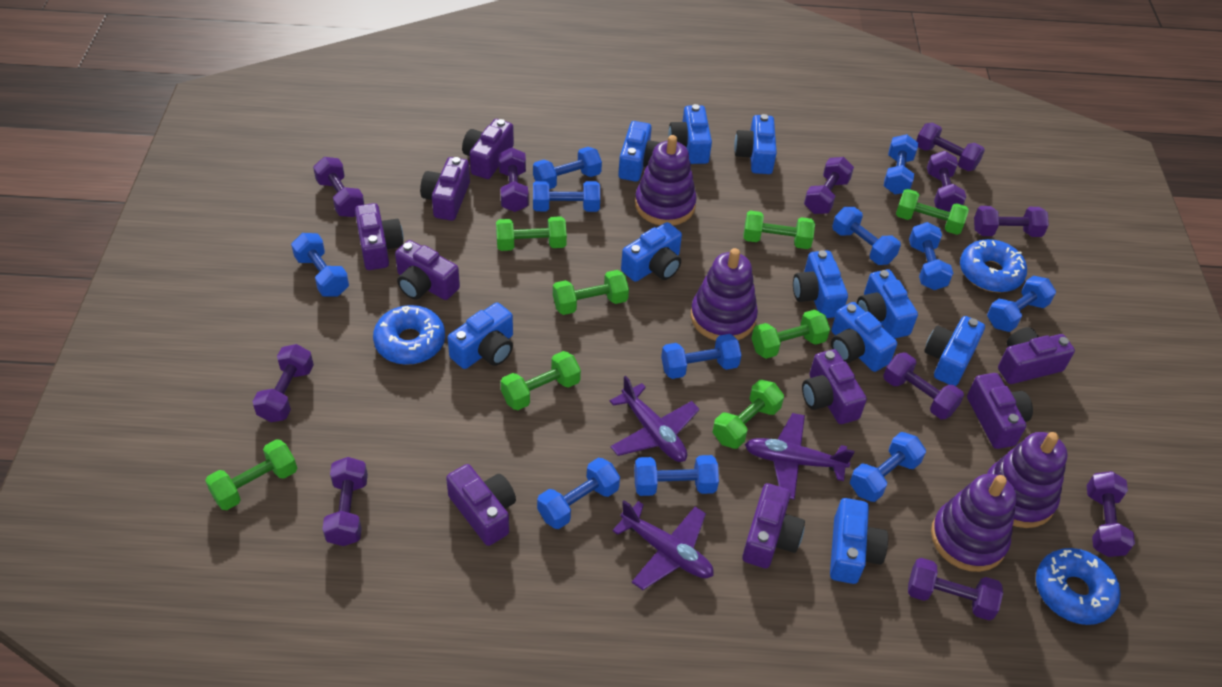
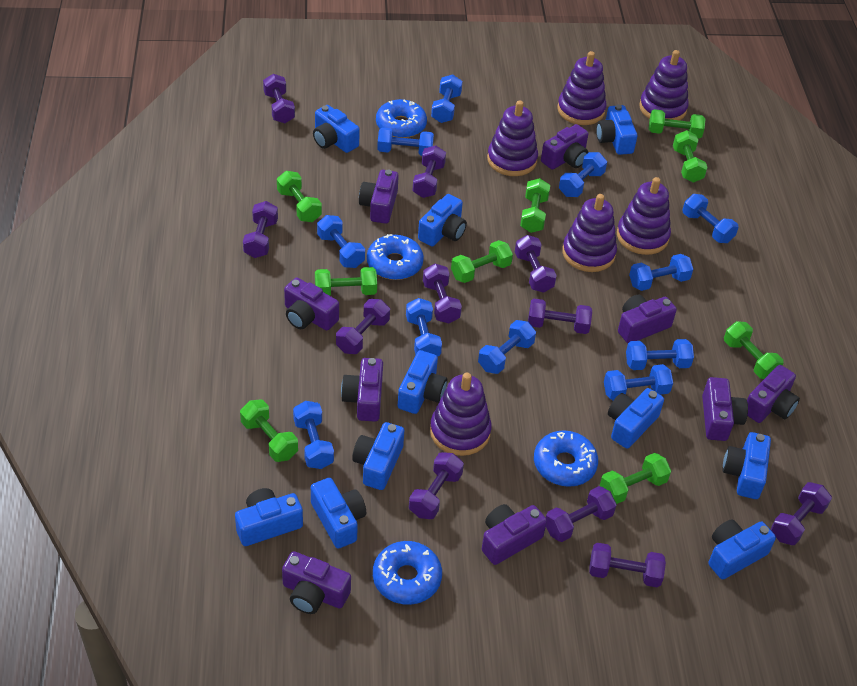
blue donut: [373,305,445,365] [960,239,1027,293] [1036,548,1120,625] = 3 -> [367,234,424,280] [373,541,442,605] [376,99,427,138] [534,430,598,487] = 4
green dumbbell: [205,439,297,510] [496,216,567,251] [501,351,581,410] [553,270,629,315] [713,380,784,449] [743,210,815,249] [751,310,830,359] [896,189,969,235] = 8 -> [240,400,298,462] [277,171,322,222] [315,267,377,296] [451,240,513,283] [520,178,550,233] [600,453,671,504] [649,109,705,138] [673,130,708,183] [724,321,783,379] = 9
purple plane: [610,376,699,462] [612,500,714,590] [745,413,854,500] = 3 -> none = 0
purple stacking toy: [635,135,697,226] [691,248,758,341] [931,474,1016,572] [987,432,1067,528] = 4 -> [430,373,492,456] [487,100,538,176] [557,51,606,125] [562,194,617,272] [617,177,671,255] [639,50,689,120] = 6

